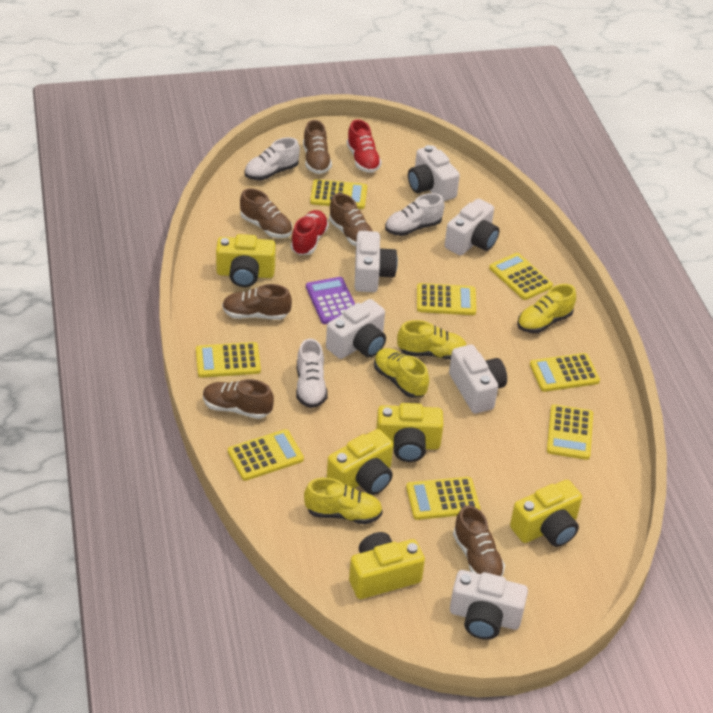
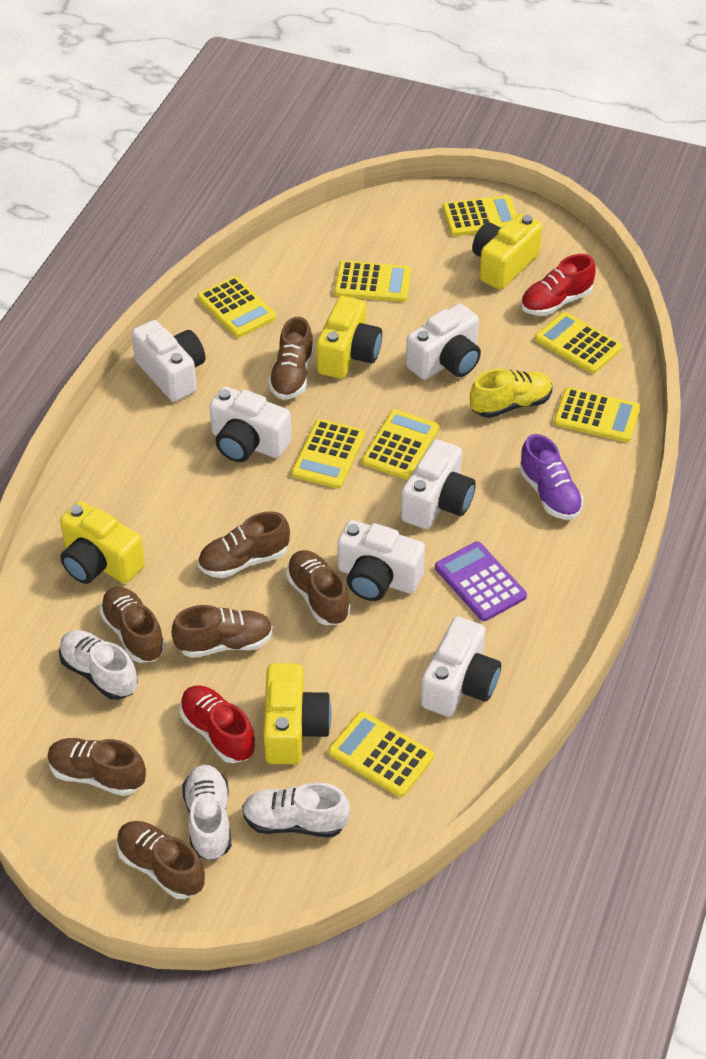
brown shoe: [203,379,274,419] [222,284,292,320] [240,188,292,238] [303,120,332,174] [329,193,373,246] [453,505,505,576] = 6 -> [47,738,146,796] [99,587,165,663] [116,821,205,899] [171,605,273,658] [198,511,290,578] [268,317,314,399] [286,550,350,625] = 7
purple shoe: none = 0 -> [519,434,583,520] = 1
yellow camera: [216,234,276,287] [327,429,393,495] [349,532,425,599] [376,403,443,462] [510,480,582,547] = 5 -> [60,501,145,584] [263,663,332,764] [316,296,382,379] [472,214,542,290] = 4
yellow shoe: [304,478,383,524] [374,348,429,398] [397,320,466,360] [517,284,576,333] = 4 -> [470,369,553,418] = 1

